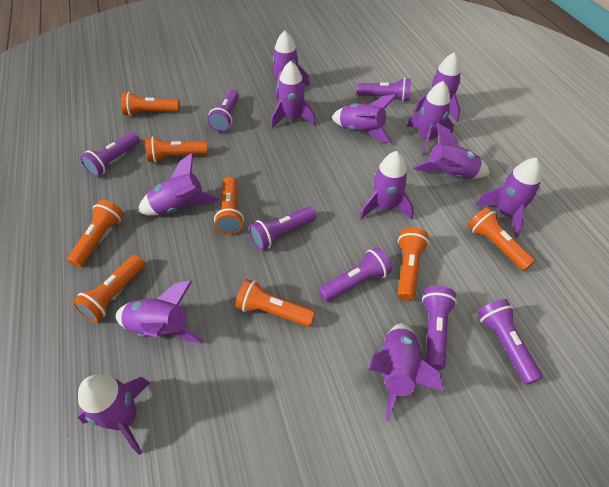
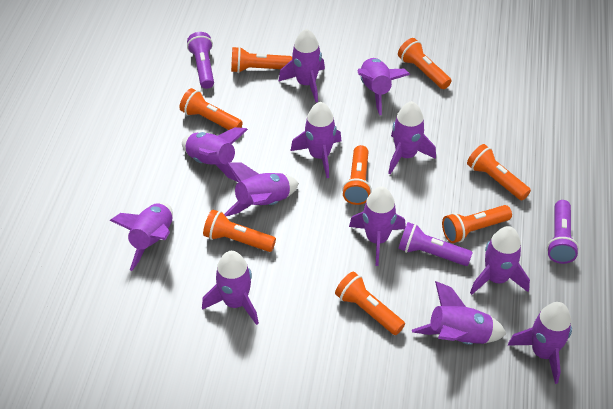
purple flashlight: [80,132,140,177] [207,89,239,132] [249,206,317,250] [319,247,392,302] [357,78,411,102] [422,286,457,370] [477,299,543,385] = 7 -> [187,32,214,89] [398,222,473,266] [547,200,579,264] = 3

